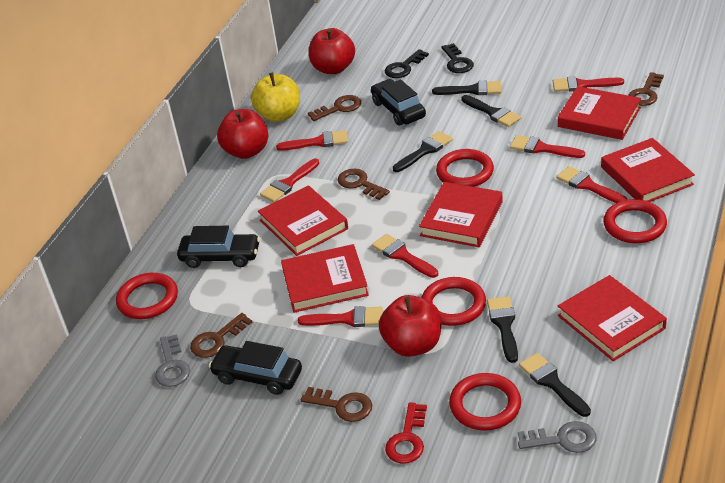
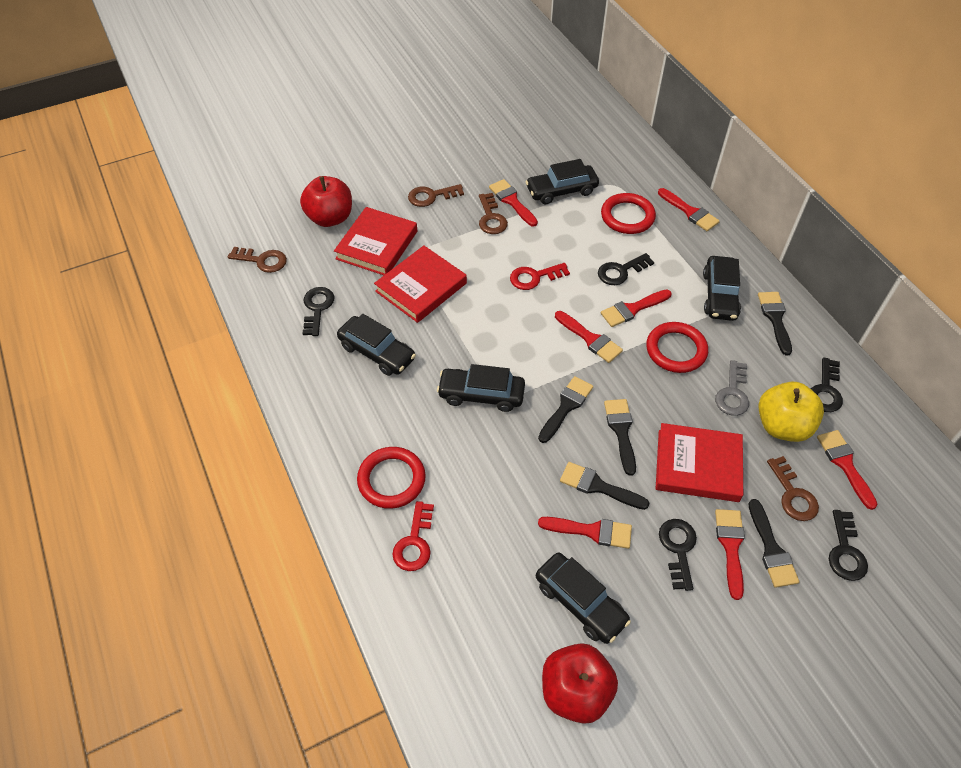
black car: [177,226,260,268] [209,341,302,395] [371,79,426,126] = 3 -> [337,314,416,376] [437,364,525,412] [526,159,599,204] [536,552,631,644] [703,256,741,321] = 5
black key: [385,49,429,78] [441,43,474,73] = 2 -> [303,287,335,336] [598,253,654,285] [659,519,697,591] [811,357,843,412] [829,510,868,581] = 5
brown key: [190,313,252,358] [301,387,372,422] [308,95,361,121] [338,168,390,200] [628,72,664,106] = 5 -> [228,247,287,273] [408,184,464,207] [479,193,508,234] [767,456,819,521] = 4
grey key: [155,334,190,387] [518,421,597,453] = 2 -> [715,360,749,416] = 1
red apple: [217,109,268,159] [309,28,355,74] [379,295,441,357] = 3 -> [300,176,352,227] [542,643,618,724] = 2
red book: [258,185,348,256] [281,244,369,313] [419,182,503,247] [558,86,641,140] [558,275,667,361] [601,138,695,202] = 6 -> [334,207,417,275] [374,245,467,323] [656,423,743,502] = 3
red key: [385,402,427,464] = 1 -> [392,501,434,571] [510,263,570,290] = 2
red ring: [116,273,178,319] [421,277,486,326] [436,149,494,187] [449,373,521,431] [603,199,667,243] = 5 -> [357,447,426,509] [601,193,656,234] [646,322,708,373] = 3

